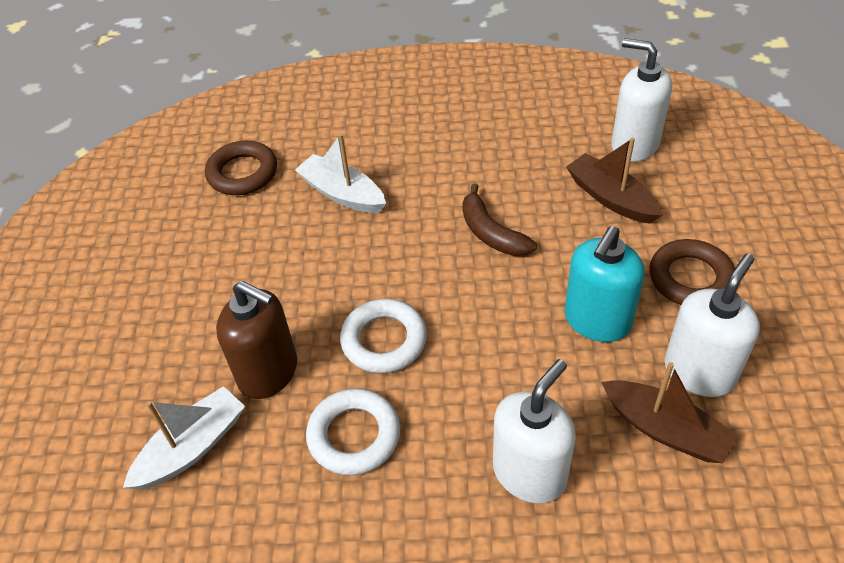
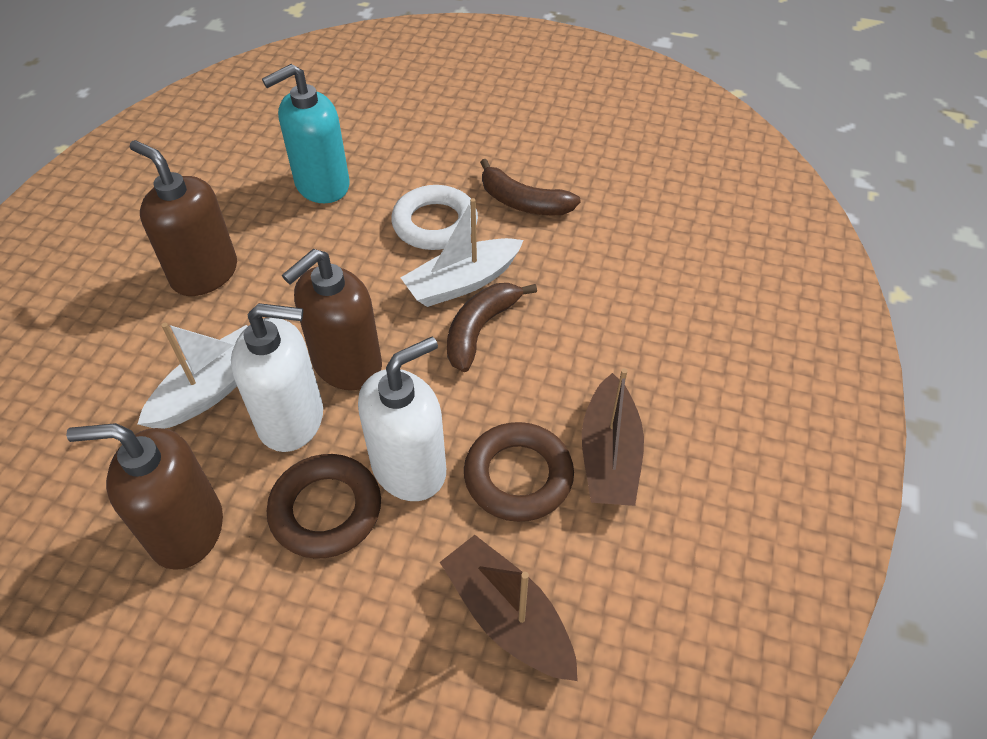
brown banana: [462,183,537,256] = 1 -> [447,283,537,372] [480,159,581,215] = 2
brown soap dispenser: [216,281,297,399] = 1 -> [66,423,223,570] [130,140,237,296] [282,249,382,390] = 3
white ring: [306,388,400,475] [340,299,427,373] = 2 -> [391,185,478,250] = 1
white soap dispenser: [493,359,576,503] [611,38,672,162] [665,254,760,397] = 3 -> [231,303,323,452] [358,337,446,501] = 2

